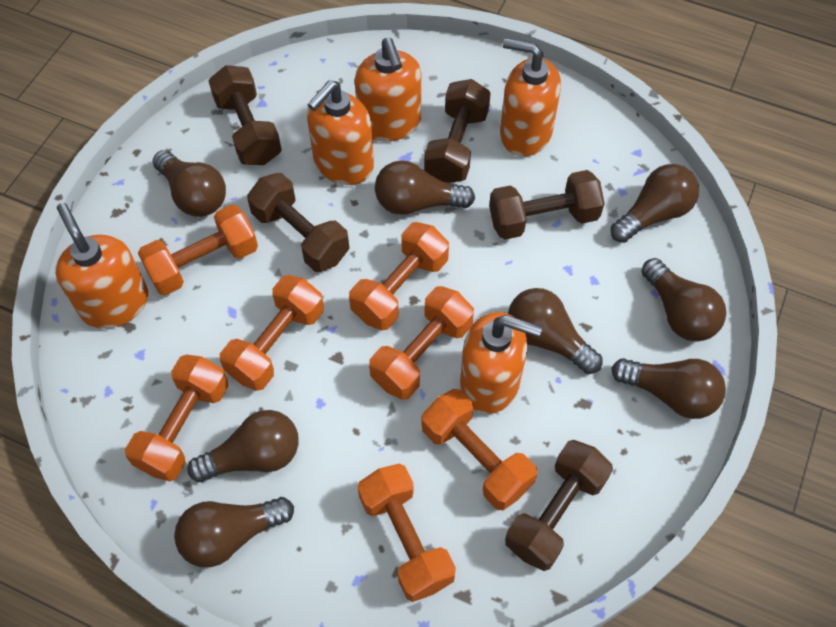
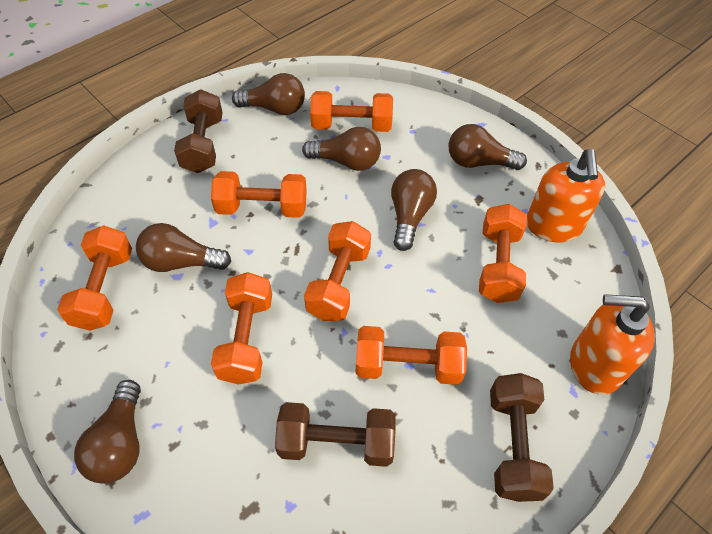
brown dumbbell: [209,65,282,165] [247,173,350,272] [424,79,491,183] [489,170,605,240] [505,440,613,571] = 5 -> [174,89,223,173] [275,402,396,467] [490,373,554,502] = 3
brown light bulb: [152,150,226,217] [174,497,294,567] [187,410,299,482] [375,160,475,215] [508,288,602,374] [610,164,699,243] [611,358,726,419] [641,258,726,342] = 8 -> [74,380,141,484] [136,223,231,272] [232,73,305,115] [302,127,381,171] [391,169,437,251] [449,124,527,170] = 6
orange soap dispenser: [55,203,148,329] [307,80,374,185] [355,38,421,142] [460,312,542,414] [500,38,561,157] = 5 -> [527,149,605,242] [570,294,655,395] = 2

